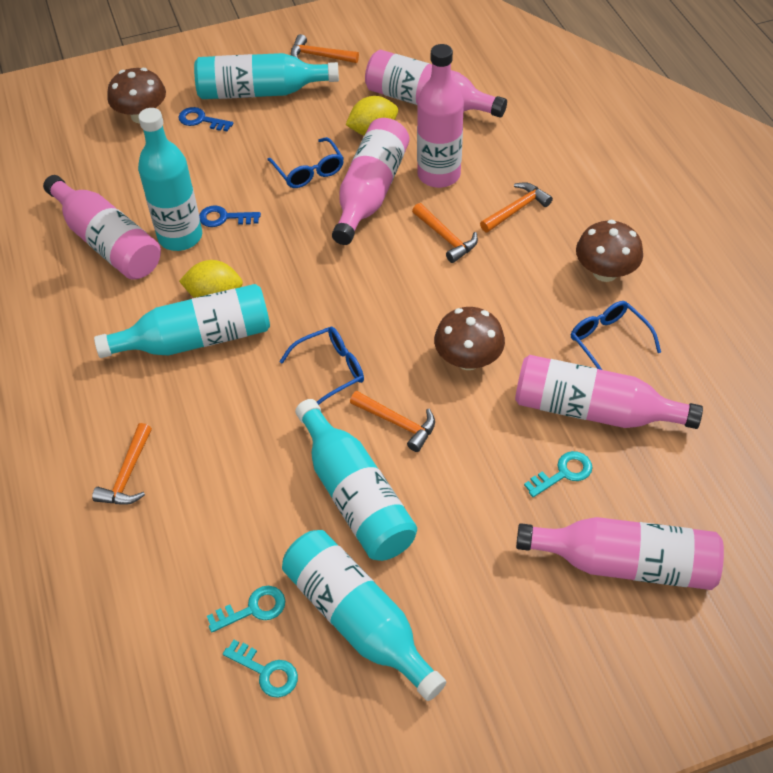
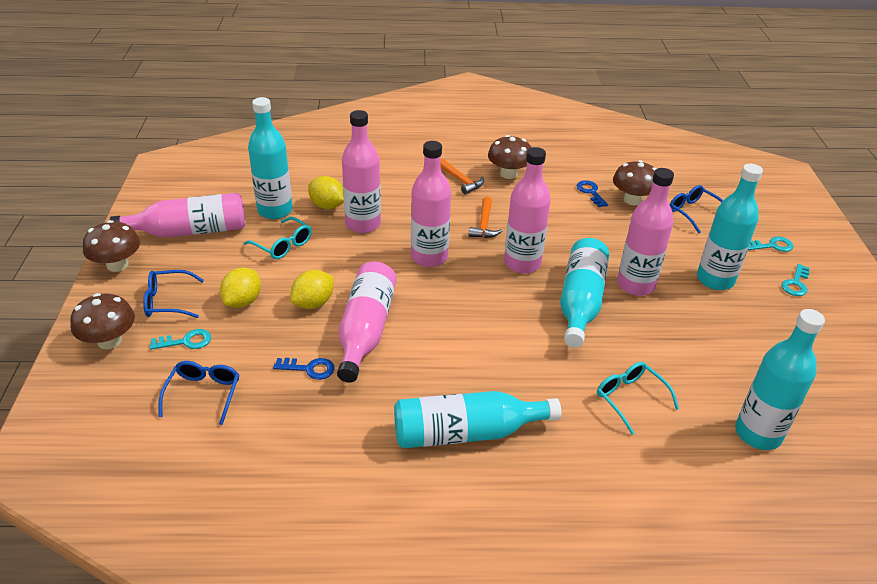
brown mushroom: [107,68,166,124] [434,307,505,370] [576,220,643,282] = 3 -> [70,293,135,349] [83,220,140,272] [488,135,532,179] [613,160,656,205] = 4
orange hammer: [92,423,152,505] [291,34,359,63] [350,391,435,452] [412,203,478,263] [480,182,553,233] = 5 -> [440,159,484,195] [469,197,502,238] = 2
turquoise glasses: none = 0 -> [244,217,312,259] [597,362,679,435] = 2
yellow lemon: [179,260,243,298] [346,96,398,136] = 2 -> [220,268,261,308] [290,270,334,309] [308,176,344,209] = 3

